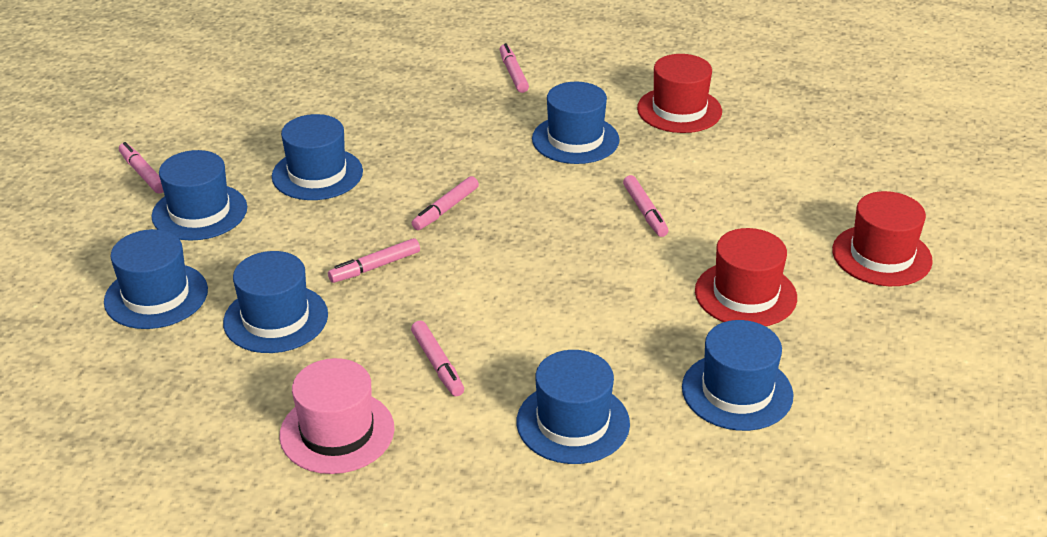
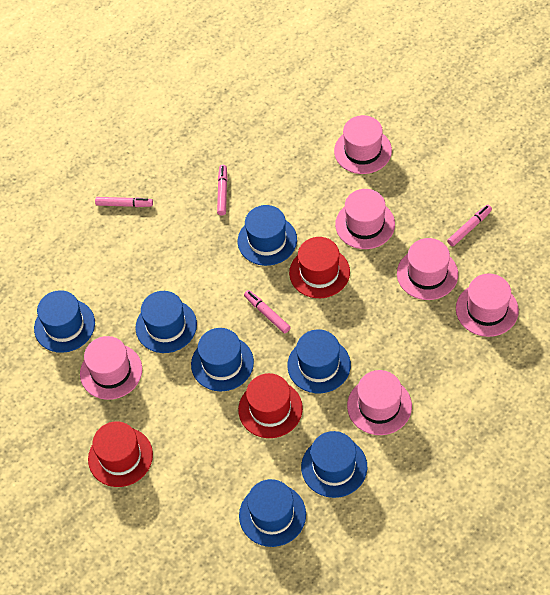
pink hat: [279,358,395,474] = 1 -> [80,336,142,400] [334,115,392,174] [335,189,395,249] [347,370,412,435] [397,238,458,300] [456,273,519,337] = 6
pink marker: [119,142,164,194] [328,238,420,283] [411,321,464,396] [412,176,479,230] [499,43,529,93] [623,175,668,237] = 6 -> [95,197,153,207] [217,165,228,215] [244,290,291,333] [447,205,492,246] = 4

